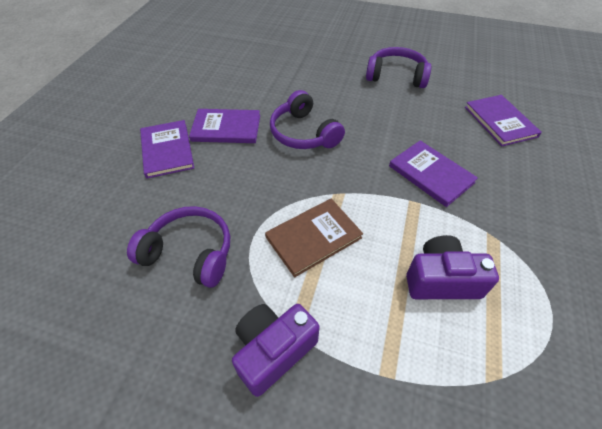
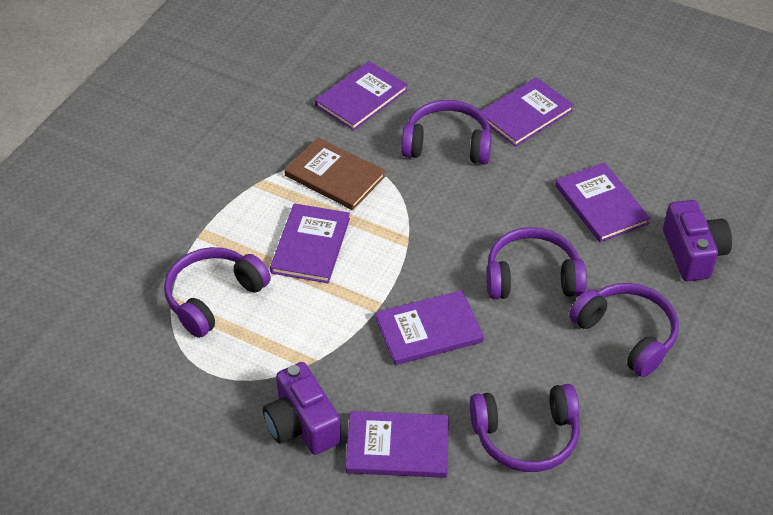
purple book: [140,120,194,179] [189,109,260,143] [389,140,478,207] [465,95,542,146] = 4 -> [270,203,350,283] [315,61,408,131] [346,411,449,478] [375,290,484,365] [481,77,574,147] [555,162,650,242] = 6
purple headphones: [127,206,230,288] [270,90,345,149] [366,47,431,88] = 3 -> [164,247,271,338] [401,100,492,165] [470,384,580,472] [486,227,587,299] [569,283,679,377] = 5

